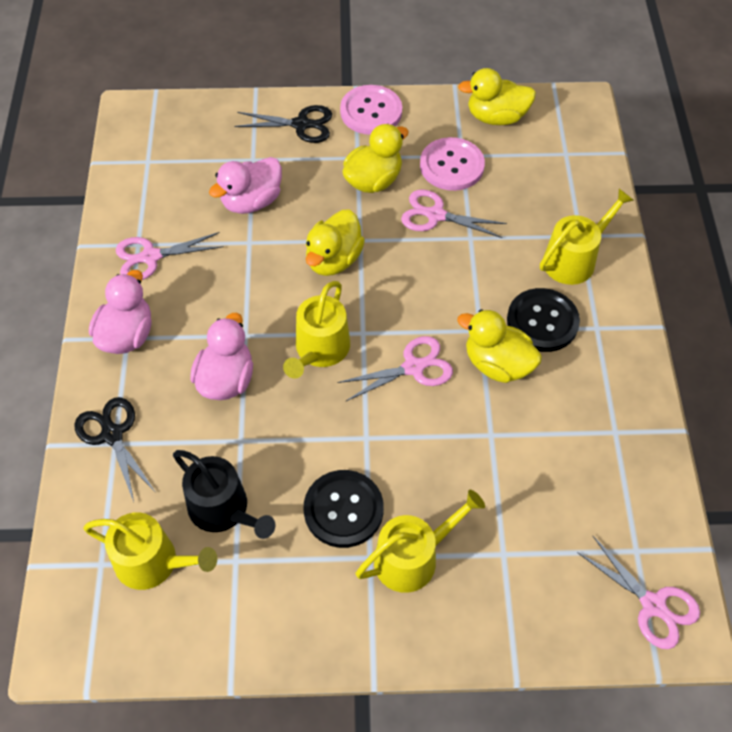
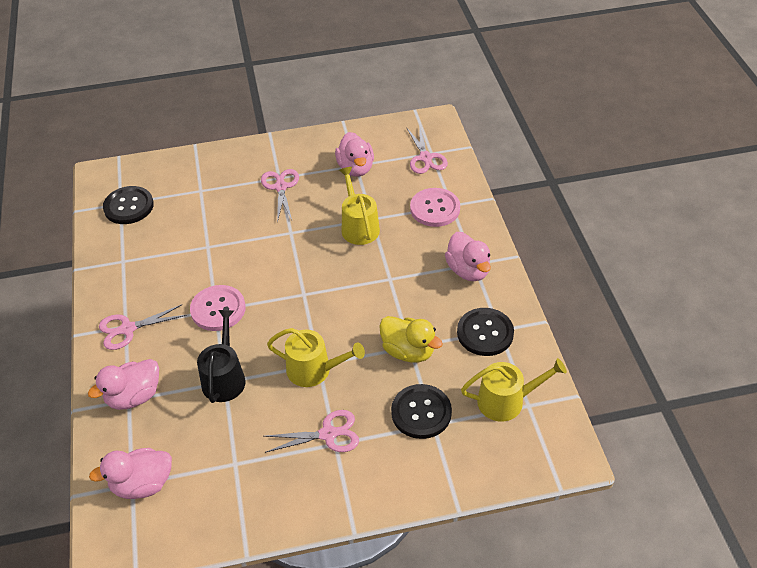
black button: [304,470,384,548] [507,288,580,352] = 2 -> [103,186,154,224] [391,384,452,439] [457,308,514,356] = 3
black scissors: [75,397,155,502] [235,105,332,143] = 2 -> none = 0
pink duck: [89,270,152,354] [190,313,253,400] [209,157,282,214] = 3 -> [88,359,159,410] [89,448,172,499] [335,132,374,177] [445,232,491,281] = 4
yellow duck: [306,210,365,276] [342,124,409,193] [457,309,542,383] [458,68,536,125] = 4 -> [379,316,443,363] = 1
yellow watering can: [83,512,217,590] [283,281,350,379] [355,490,485,593] [540,189,634,285] = 4 -> [267,328,365,387] [339,167,380,245] [461,358,567,422] = 3

